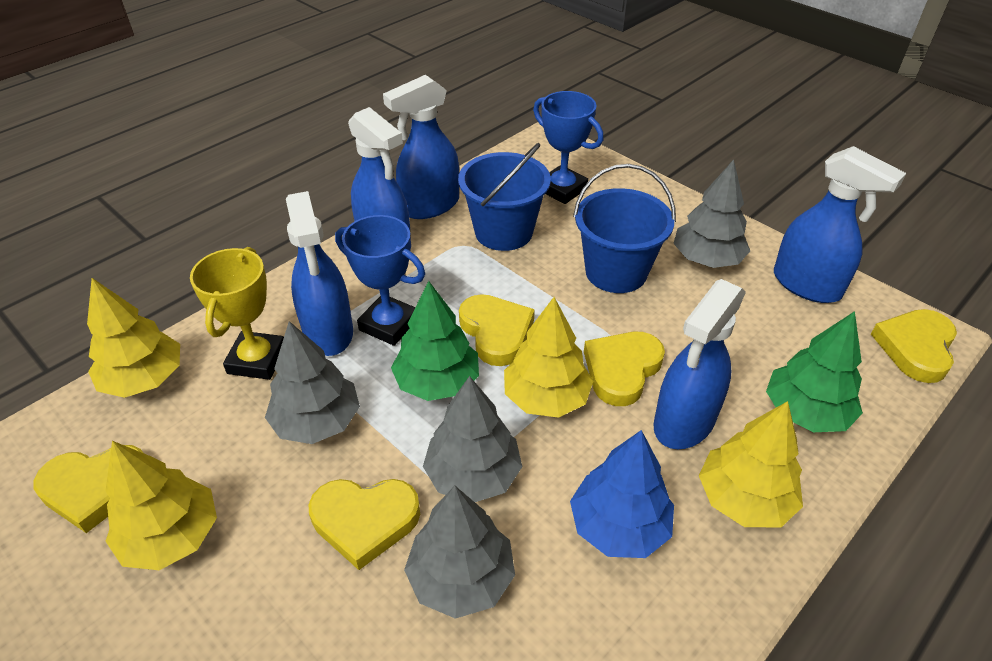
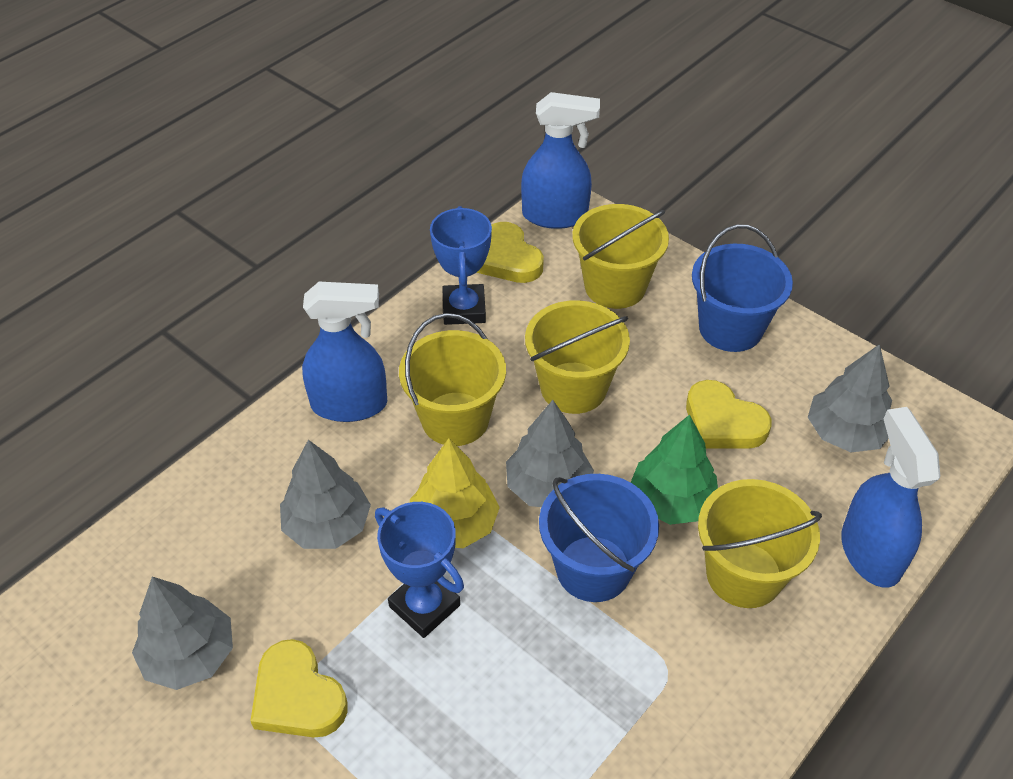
blue spray bottle: [286,191,353,356] [348,107,411,250] [383,75,459,219] [653,279,746,449] [774,146,906,303] = 5 -> [302,282,387,422] [521,92,600,229] [841,407,940,588] = 3
blue tree: [570,430,674,558] = 1 -> none = 0
green tree: [391,281,479,401] [766,311,863,432] = 2 -> [630,415,718,525] = 1
yellow bucket: none = 0 -> [399,313,506,446] [525,300,630,414] [572,204,669,309] [698,479,822,608] = 4
yellow heart: [33,445,143,533] [309,479,420,570] [459,294,535,366] [584,332,665,406] [871,309,957,383] = 5 -> [251,639,348,738] [476,222,544,283] [686,380,772,449] = 3
yellow tree: [87,278,180,398] [105,441,217,570] [504,297,593,418] [699,401,803,527] = 4 -> [410,438,500,548] = 1
yellow trophy: [190,247,284,380] = 1 -> none = 0

